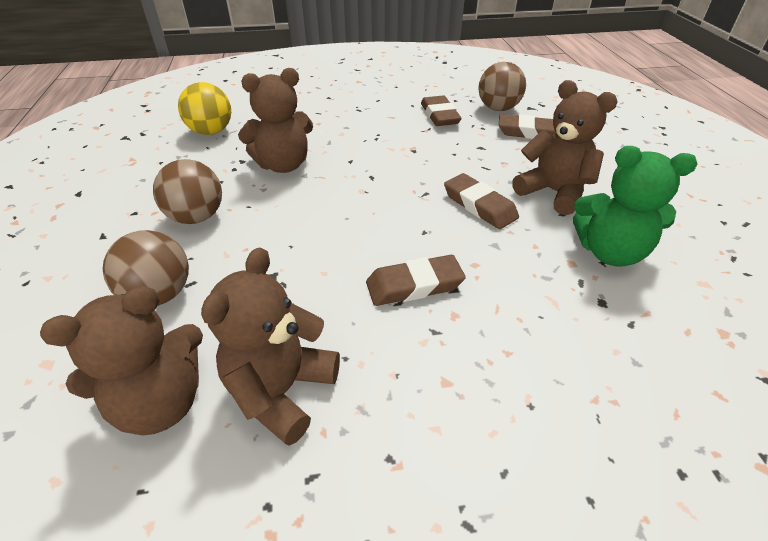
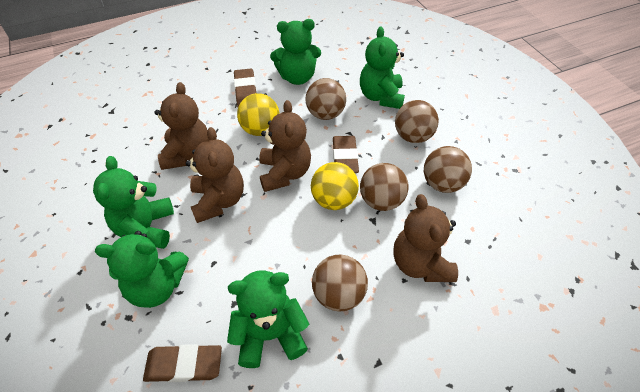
brown ball: [103,230,189,306] [153,159,222,224] [478,62,526,111] = 3 -> [305,78,346,120] [312,255,368,312] [360,163,409,211] [395,100,439,143] [424,146,472,193] = 5
brown eraser: [366,255,466,306] [421,95,462,126] [444,173,519,229] [499,114,556,139] = 4 -> [143,344,222,382] [234,68,257,107] [333,136,359,173] = 3
green teddy bear: [573,146,697,267] = 1 -> [93,156,174,249] [95,231,189,308] [227,270,309,368] [270,19,321,85] [360,27,405,109] = 5
yellow ball: [178,82,231,135] = 1 -> [237,93,280,136] [311,162,359,210] = 2

